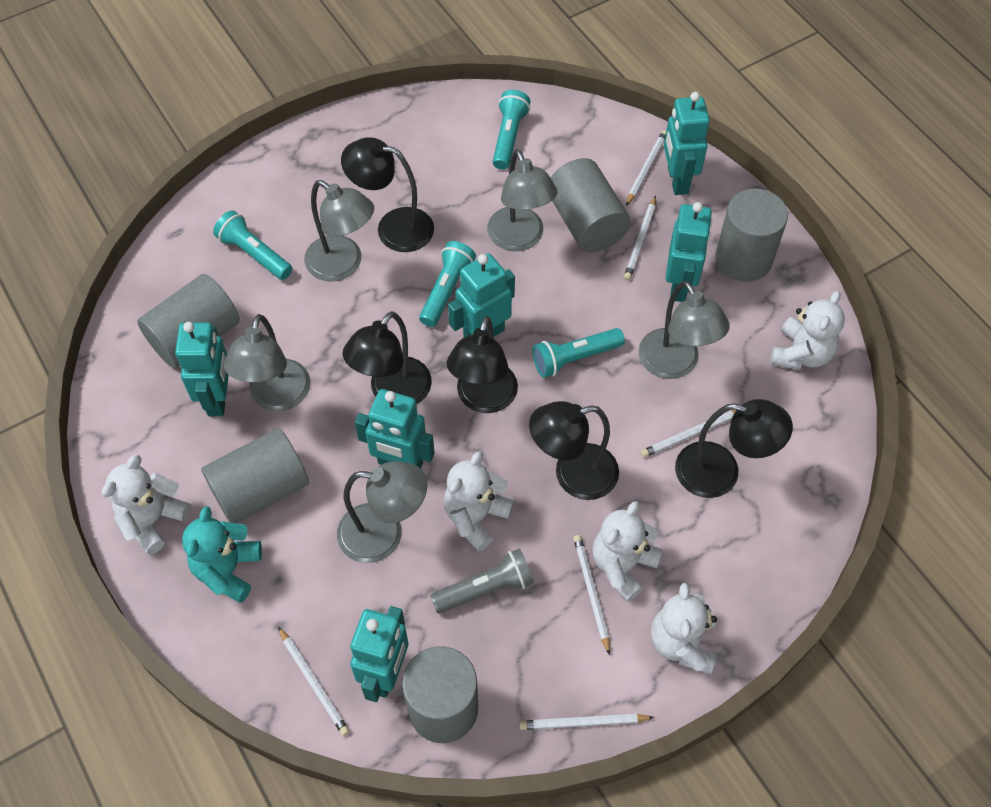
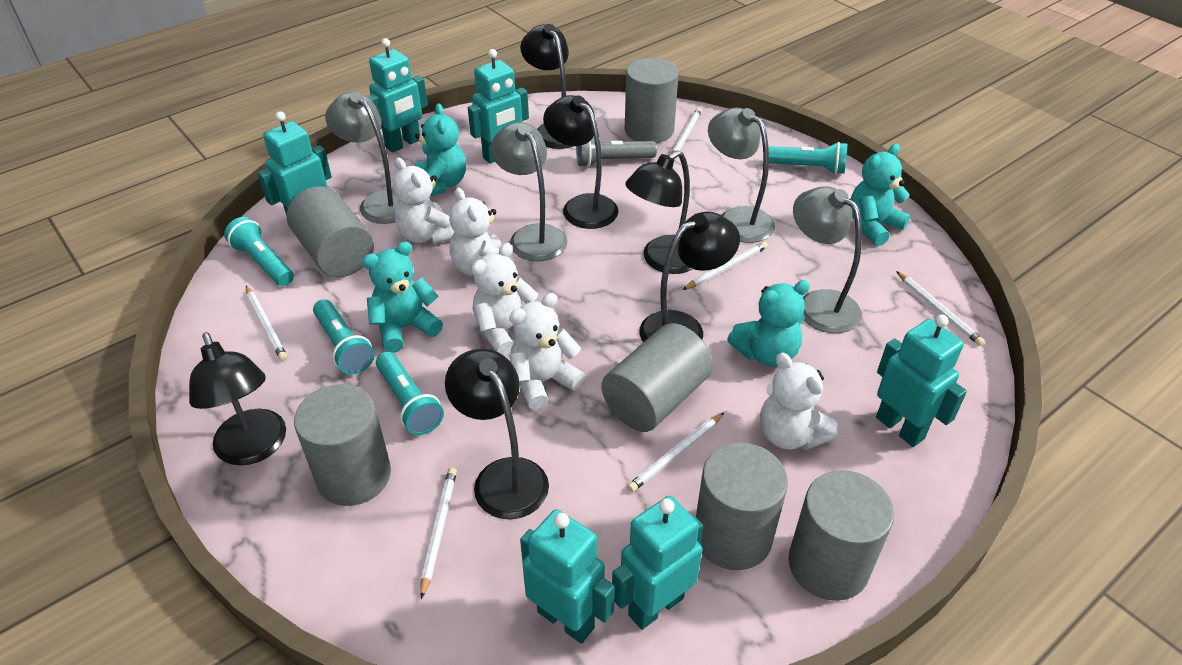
black lamp: [341,137,434,252] [343,311,432,404] [447,316,518,413] [529,401,619,500] [675,399,793,498] = 5 -> [189,332,286,465] [445,349,549,519] [520,24,573,149] [543,95,618,229] [625,151,692,274] [639,212,740,342] = 6
grey cylinder: [137,274,240,368] [201,428,309,523] [402,646,478,743] [551,158,631,252] [715,188,788,282] = 5 -> [287,186,374,277] [294,384,391,506] [601,323,713,432] [625,58,679,143] [696,443,788,570] [788,470,894,601] = 6
grey lamp: [224,314,311,411] [304,180,374,281] [337,461,427,563] [487,149,557,251] [638,281,730,379] = 5 -> [325,92,399,224] [491,122,568,261] [708,107,775,243] [793,186,862,333] = 4
turquoise teddy bear: [182,506,262,603] = 1 -> [362,241,443,353] [415,104,466,196] [727,280,810,367] [850,143,910,246] = 4

